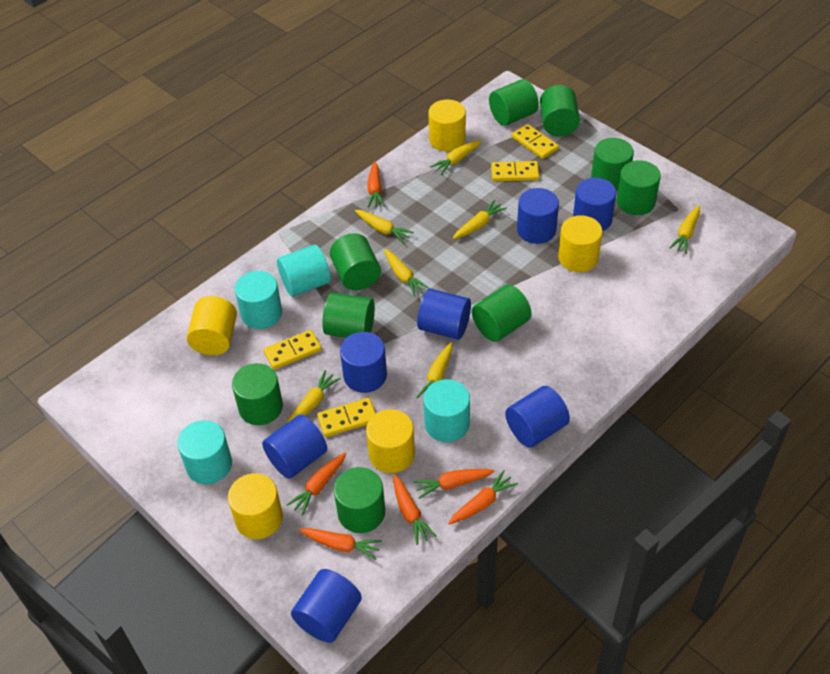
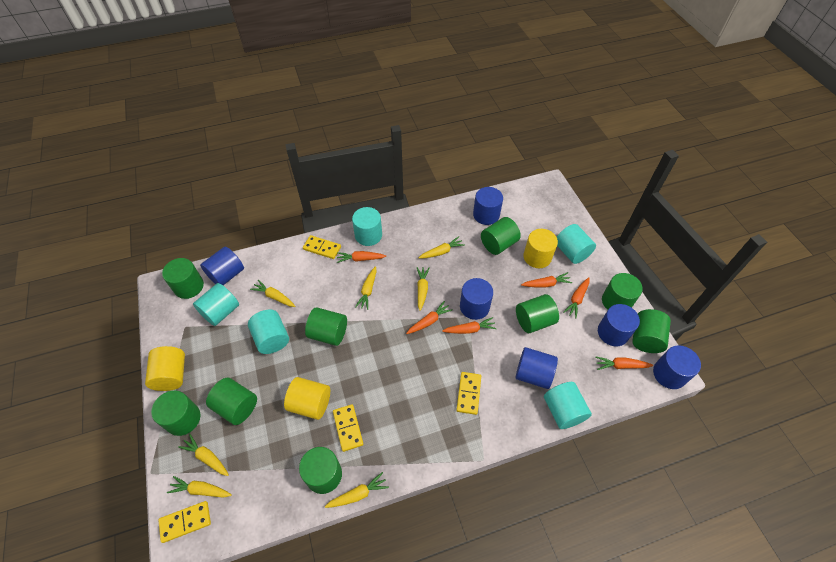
blue cylinder: [262,414,327,479] [291,569,362,643] [340,332,387,393] [417,289,471,340] [505,386,570,448] [517,188,559,244] [573,178,616,231] = 7 -> [200,247,244,285] [460,278,493,320] [473,187,503,225] [515,347,558,389] [598,304,640,346] [653,345,701,389] = 6
turquoise cylinder: [177,420,232,484] [235,271,282,329] [277,245,331,297] [423,379,470,442] = 4 -> [193,283,239,326] [248,310,289,354] [352,207,382,246] [544,382,592,429] [557,224,596,264] = 5
yellow cylinder: [187,296,237,355] [228,473,283,539] [366,409,415,473] [428,100,466,151] [558,215,603,272] = 5 -> [145,346,185,391] [284,377,330,420] [523,229,558,268] = 3

